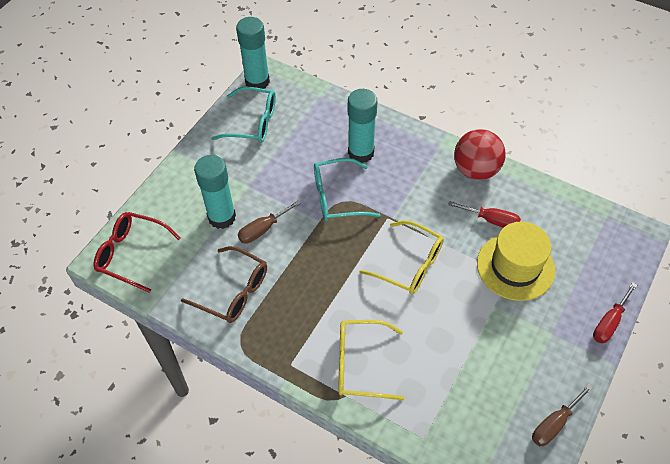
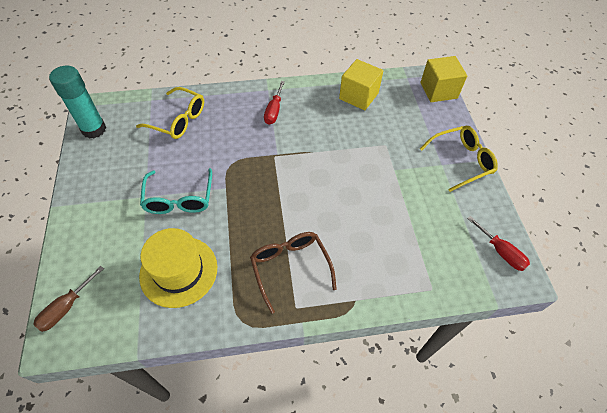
brown screwdriver: [238,200,301,244] [532,384,593,446] = 2 -> [33,266,104,332] = 1
red ball: [454,129,506,180] = 1 -> none = 0
red glasses: [94,212,181,293] = 1 -> none = 0
turquoise glasses: [211,87,276,143] [314,158,381,221] = 2 -> [140,168,212,214] = 1
turquoise glue stick: [194,155,236,229] [236,17,270,89] [348,89,377,163] = 3 -> [49,66,106,139] = 1
yellow cube: none = 0 -> [339,59,383,110] [420,56,467,102] = 2

